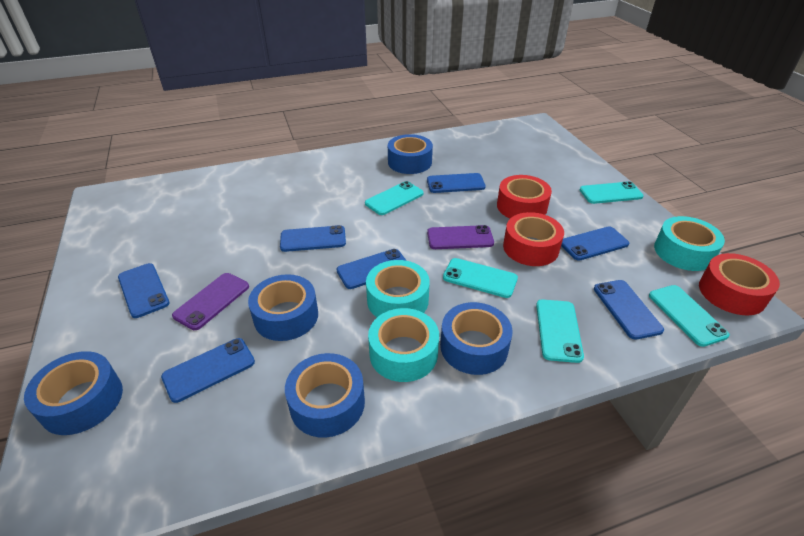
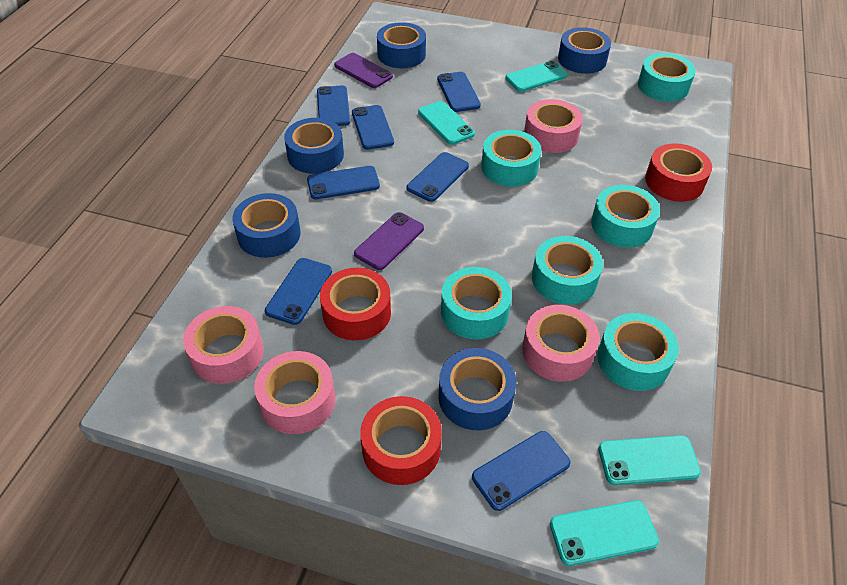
pink tape: none = 0 -> [183,306,264,384] [254,351,335,434] [522,305,600,382] [524,99,583,153] = 4
turquoise phone: [365,181,424,215] [443,258,518,298] [536,300,584,363] [580,181,644,204] [649,285,730,347] = 5 -> [418,101,475,145] [505,61,568,92] [550,500,659,566] [598,435,701,486] = 4
turquoise tape: [366,260,430,317] [368,308,439,382] [654,216,725,271] = 3 -> [441,267,512,339] [481,130,541,187] [532,236,603,305] [591,185,660,248] [597,313,679,391] [638,53,696,102] = 6

